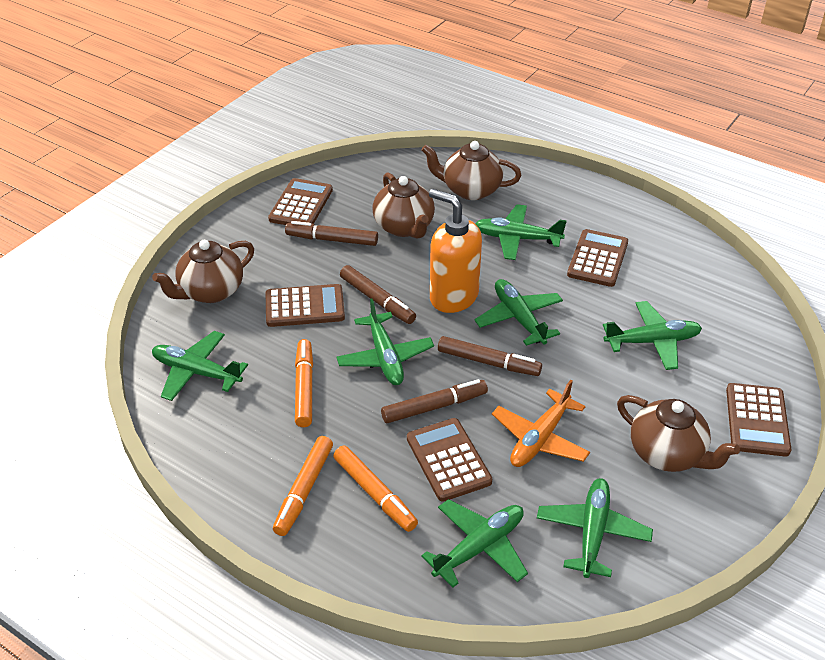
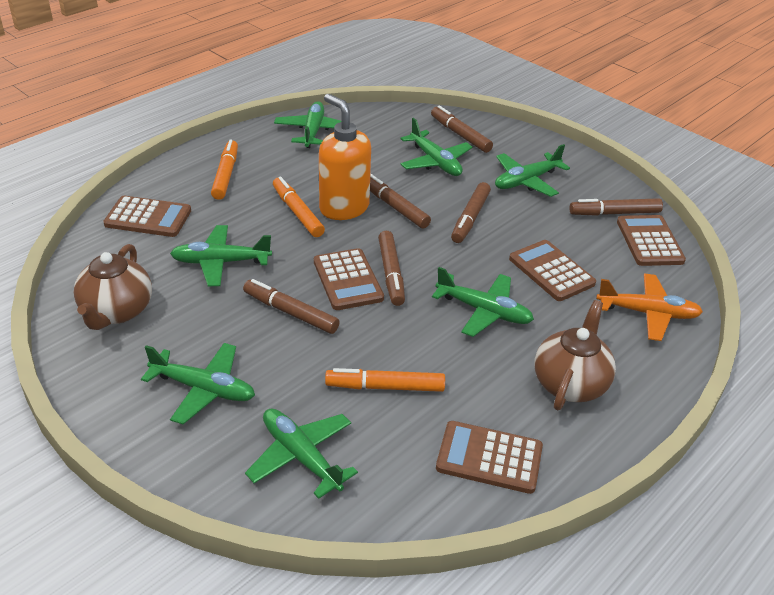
brown marker: [285,221,378,246] [340,265,416,324] [381,379,488,423] [438,336,542,376] = 4 -> [243,279,340,334] [370,173,431,229] [378,231,405,306] [431,106,493,153] [451,182,491,243] [569,198,663,216] = 6
brown teapot: [152,240,254,303] [372,172,435,239] [422,141,521,200] [617,395,740,472] = 4 -> [74,244,152,330] [534,300,616,410] = 2

